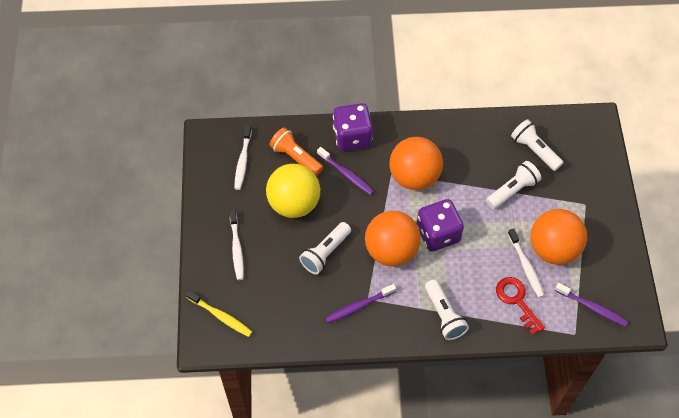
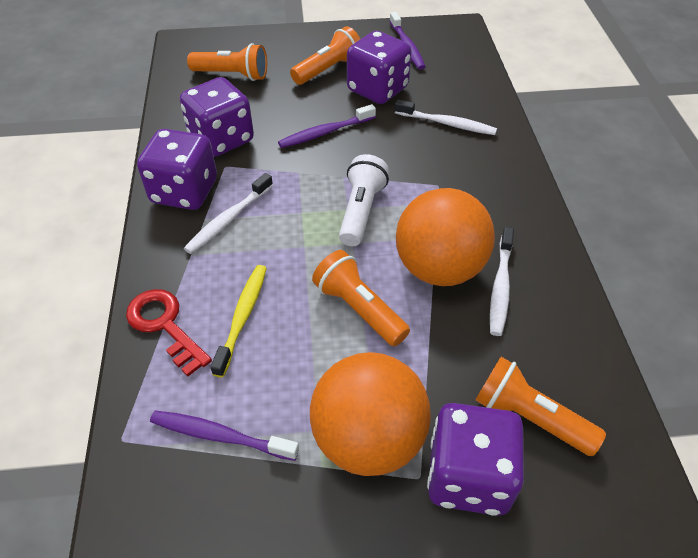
orange ball: [365,211,421,266] [389,137,443,190] [530,209,587,265] = 3 -> [310,352,431,476] [396,188,495,286] = 2
orange flashlight: [269,127,323,176] = 1 -> [187,43,267,81] [290,26,360,85] [312,250,410,346] [475,357,606,456] = 4
purple dice: [333,103,373,151] [416,199,464,252] = 2 -> [137,129,217,210] [180,77,254,157] [347,31,412,104] [427,403,524,516] = 4
white flashlight: [299,222,351,274] [425,279,469,340] [486,161,541,209] [511,119,564,171] = 4 -> [339,154,389,246] = 1
yellow ball: [266,164,320,218] = 1 -> none = 0

